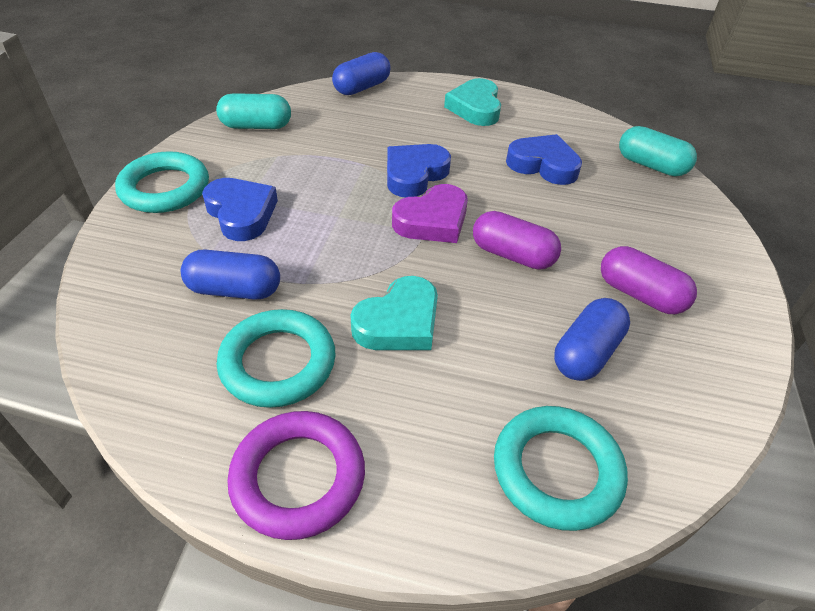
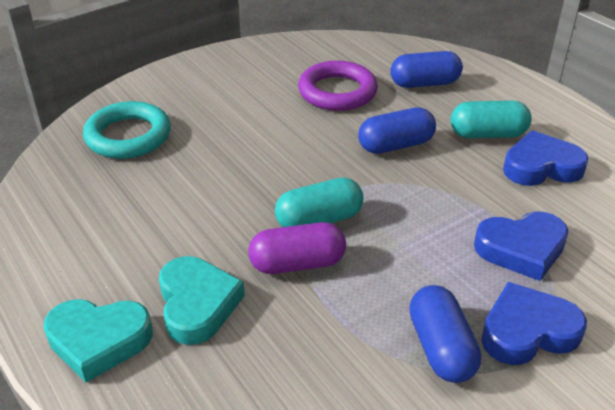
purple capsule: [473,211,561,270] [601,246,697,314] = 2 -> [248,222,346,274] = 1
purple heart: [392,184,468,243] = 1 -> none = 0
turquoise ring: [115,151,209,213] [217,309,336,408] [494,406,628,531] = 3 -> [83,101,171,159] = 1

